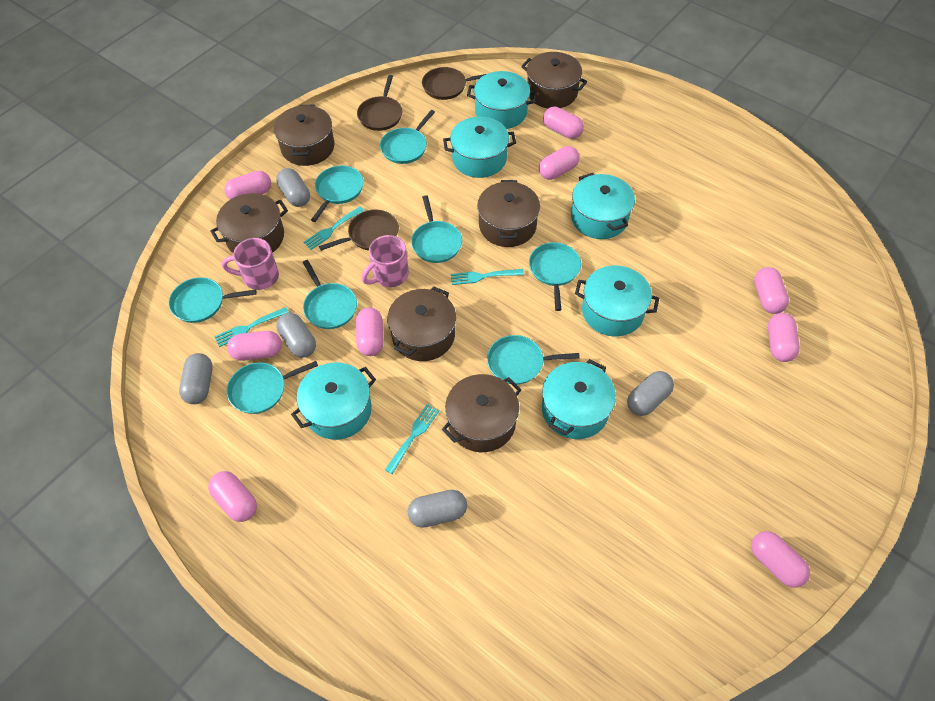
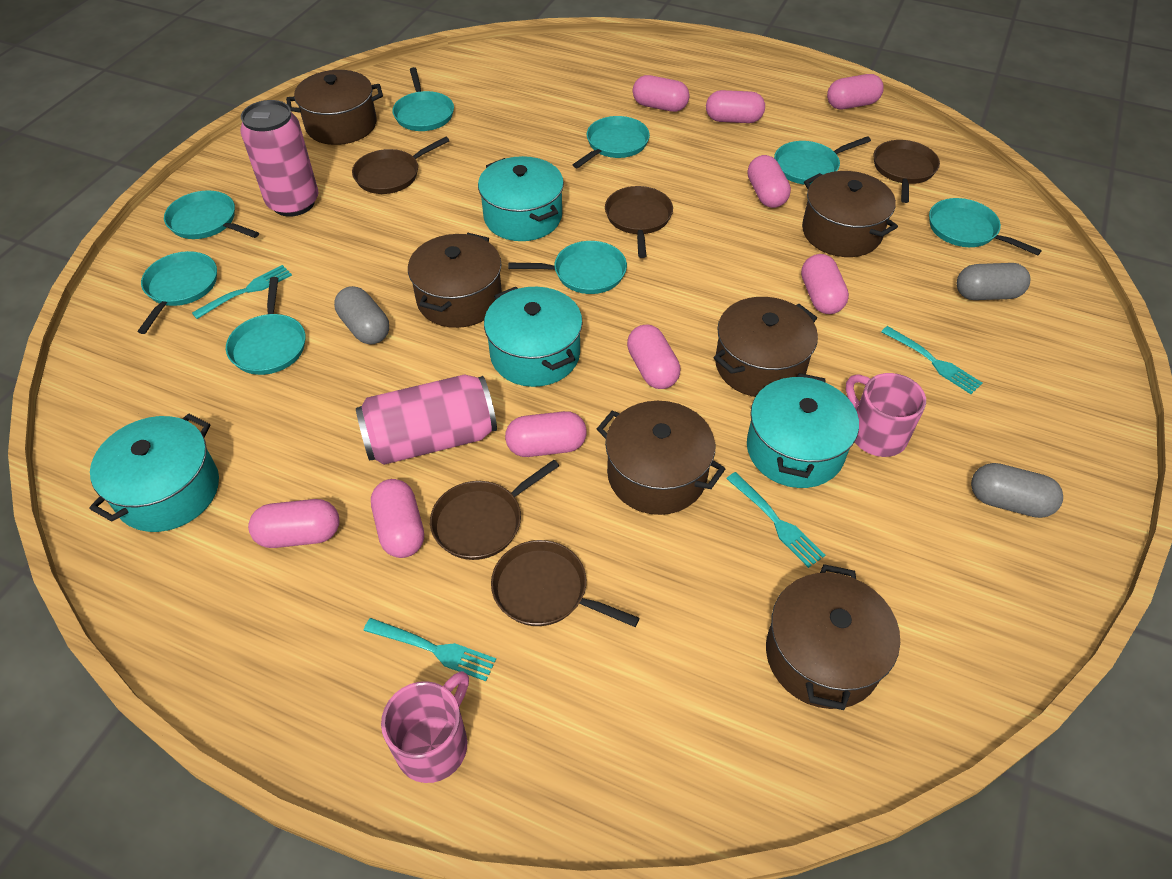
brown pan: [319,209,399,251] [357,75,402,131] [422,67,486,100] = 3 -> [352,137,450,194] [430,460,559,560] [491,540,639,627] [605,186,673,258] [873,140,940,203] = 5
grey capsule: [179,353,213,404] [276,168,310,207] [276,313,316,358] [408,490,467,528] [627,371,674,416] = 5 -> [334,286,389,345] [957,263,1030,300] [971,463,1063,518] = 3
pink can: none = 0 -> [240,100,319,217] [356,374,497,465] = 2
turquoise pot: [291,362,376,440] [443,117,516,178] [467,71,537,129] [542,359,616,439] [571,173,635,239] [575,265,659,337] = 6 -> [89,414,219,532] [478,156,564,241] [484,287,583,387] [747,373,859,488] = 4

